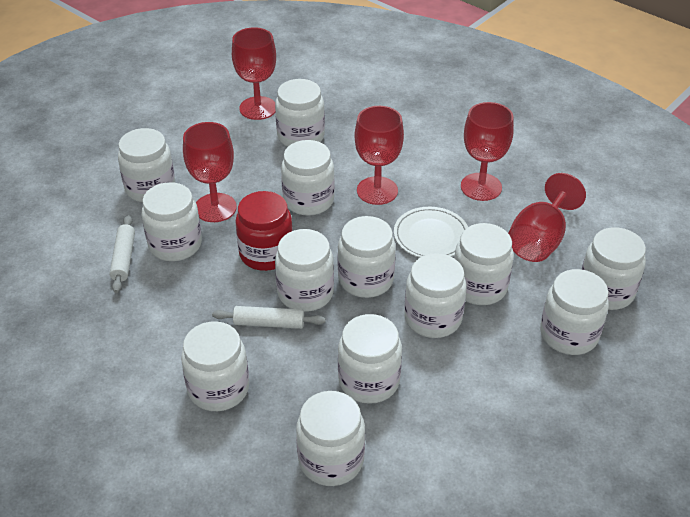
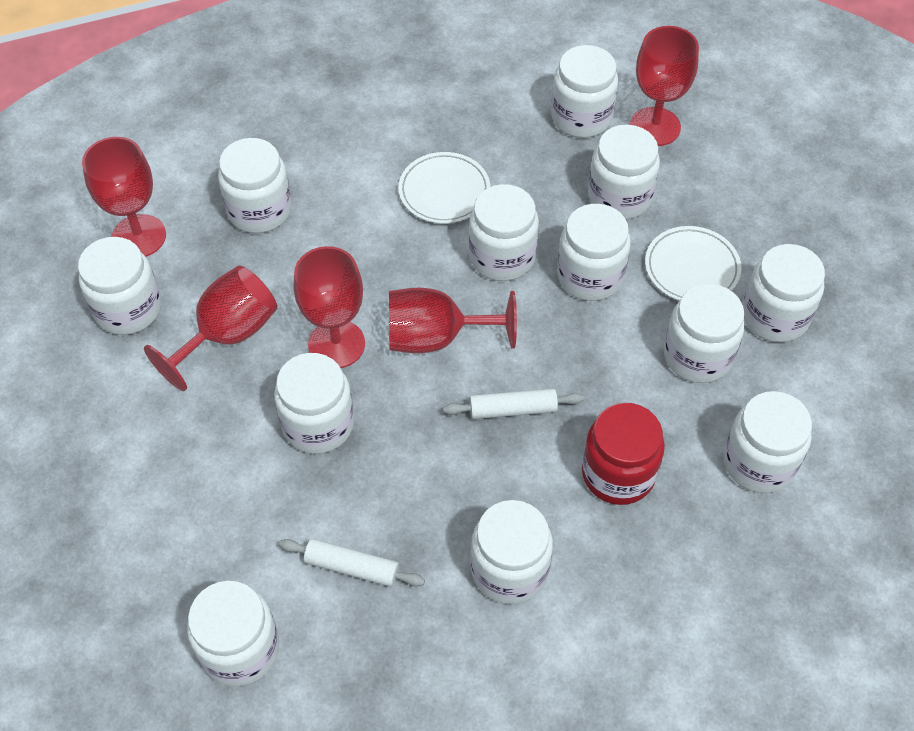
white jar: [118,128,175,202] [142,182,202,261] [181,321,249,411] [275,79,325,147] [275,229,334,312] [281,140,335,216] [296,391,365,486] [338,216,396,298] [338,314,402,404] [404,253,466,338] [454,223,514,305] [540,269,609,355] [581,227,646,310] = 13 -> [78,237,161,335] [187,581,279,686] [218,138,292,233] [274,353,354,454] [469,184,539,281] [471,500,553,604] [551,45,618,138] [557,204,631,301] [588,125,660,220] [664,284,745,383] [723,391,812,493] [742,244,825,342] = 12
white plate: [394,207,468,258] = 1 -> [398,152,490,224] [645,226,742,301] = 2

